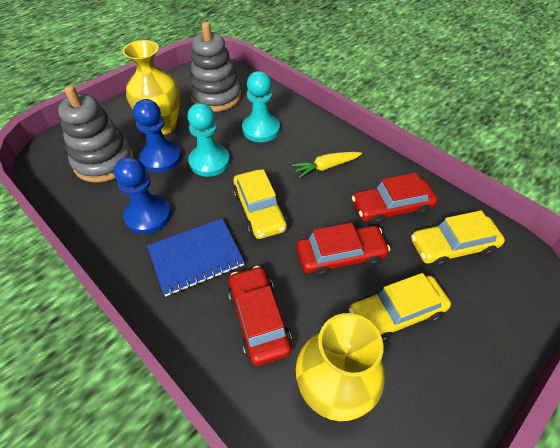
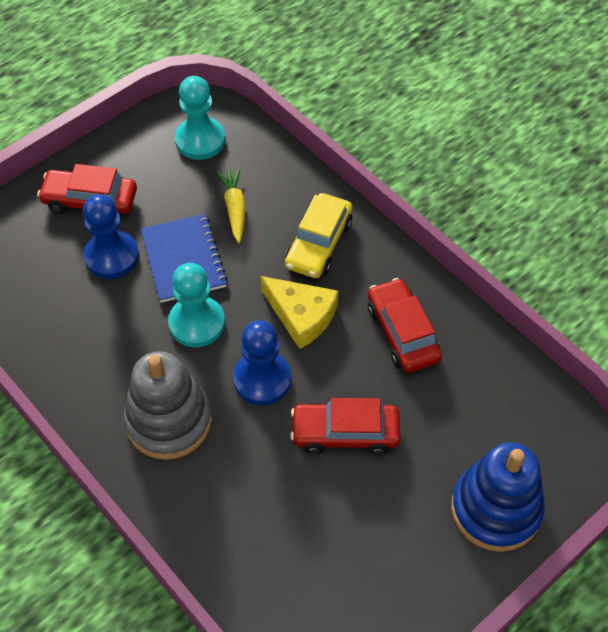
blue stacking toy: none = 0 -> [451,442,545,552] = 1
grey stacking toy: [58,86,134,183] [189,22,241,112] = 2 -> [124,351,212,460] = 1
yellow car: [233,169,287,239] [349,273,451,343] [411,210,505,268] = 3 -> [285,193,352,278] = 1
yellow cheese: none = 0 -> [261,276,338,349] = 1
yellow vase: [122,40,180,135] [296,313,385,421] = 2 -> none = 0

